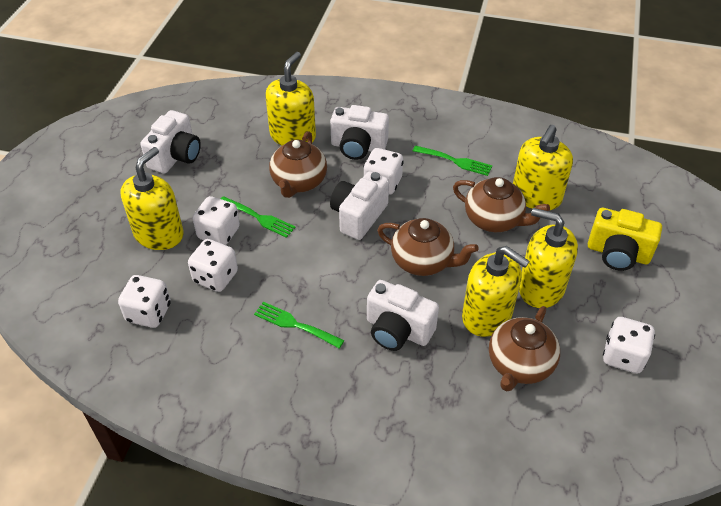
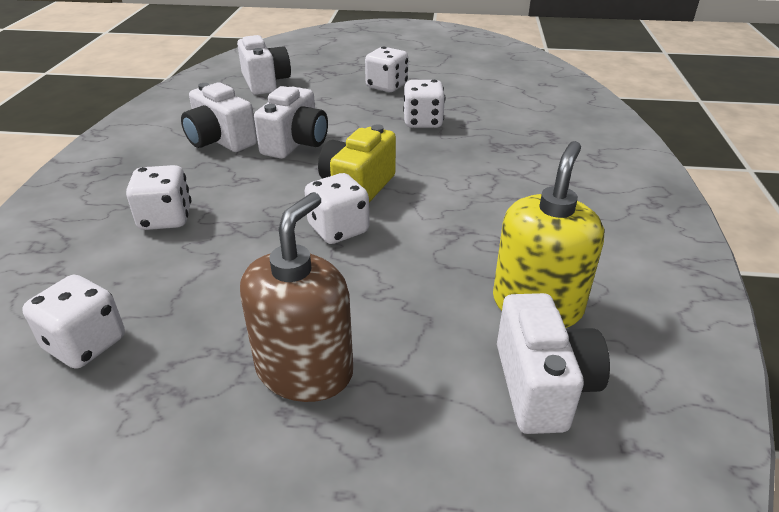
brown soap dispenser: none = 0 -> [240,192,353,402] = 1
brown teapot: [269,131,327,198] [377,218,479,276] [453,177,550,232] [489,306,560,391] = 4 -> none = 0
green fork: [221,196,296,238] [254,302,344,348] [413,145,492,176] = 3 -> none = 0
yellow soap dispenser: [121,147,184,250] [265,52,316,146] [462,246,530,337] [513,125,573,210] [519,208,578,308] = 5 -> [493,141,604,328] = 1

